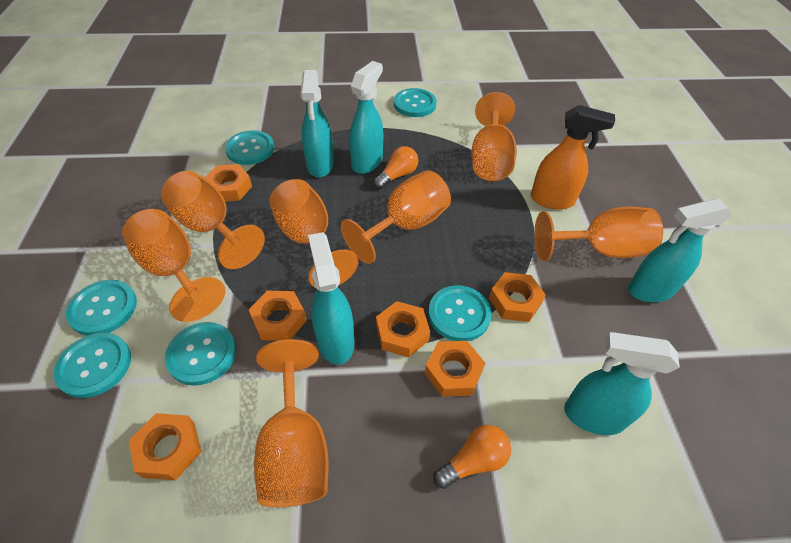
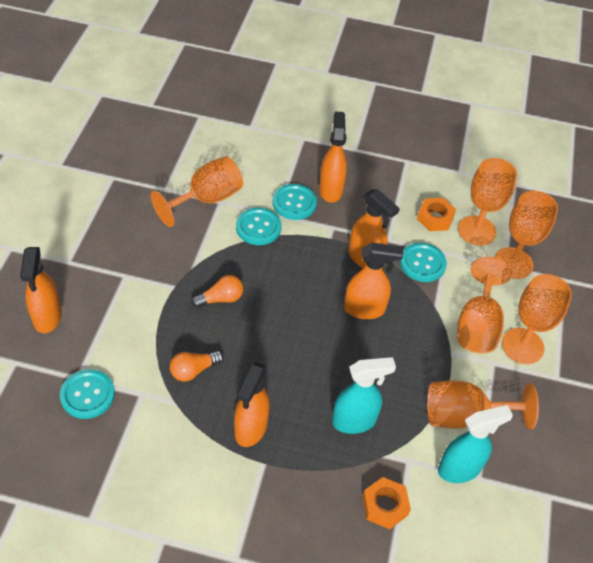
orange goblet: [122,209,225,322] [161,171,265,269] [254,339,329,507] [269,179,358,287] [341,170,451,264] [471,92,517,181] [534,207,663,261] = 7 -> [151,156,243,227] [427,381,539,429] [457,257,512,353] [458,158,517,246] [495,191,558,279] [502,274,572,364] = 6
orange nut: [129,413,202,480] [205,164,252,202] [249,291,307,341] [376,301,430,357] [425,341,485,397] [489,272,546,322] = 6 -> [362,477,411,529] [417,198,456,231] = 2
orange spray bottle: [531,105,615,210] = 1 -> [20,247,62,333] [234,362,270,447] [319,111,347,203] [344,243,403,319] [349,189,400,268] = 5
turquoise button: [54,333,131,398] [66,280,137,336] [165,322,236,386] [225,130,274,165] [394,88,437,117] [428,285,492,341] = 6 -> [60,369,115,419] [236,208,281,245] [272,184,317,220] [400,243,447,282] = 4
turquoise spray bottle: [300,70,334,178] [308,232,354,365] [349,61,383,174] [564,332,680,435] [628,198,732,302] = 5 -> [332,357,396,434] [438,405,513,483] = 2

